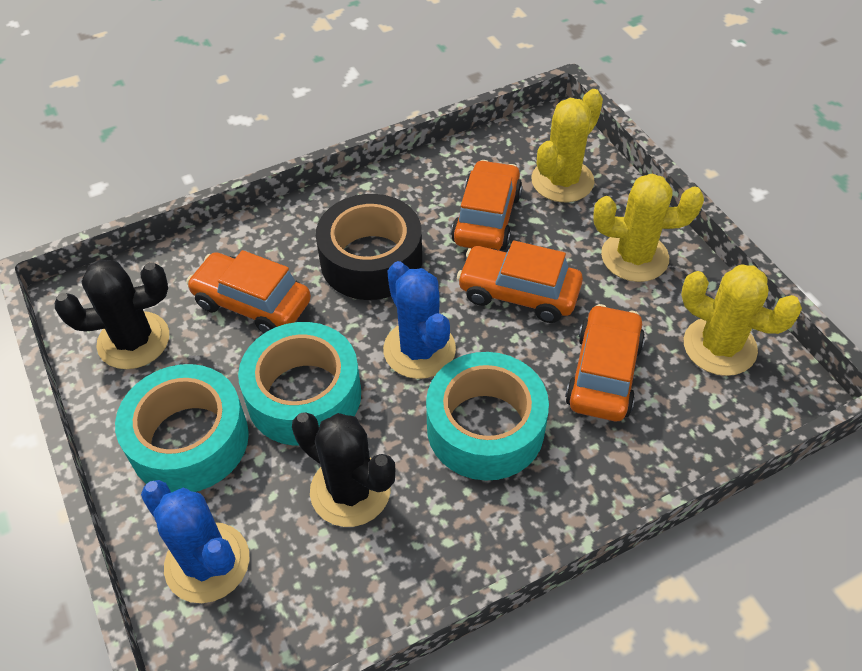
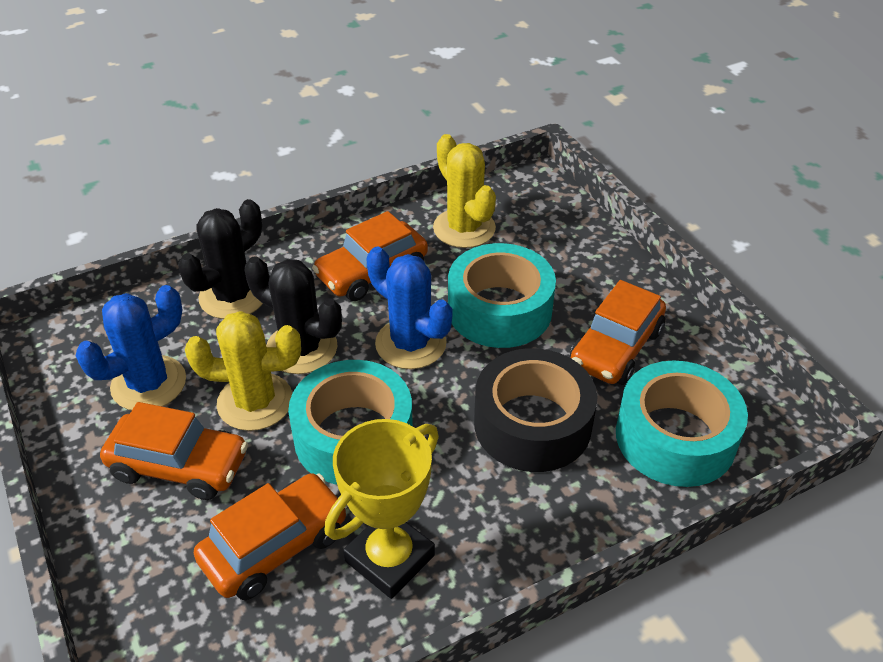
yellow cactus: [531,89,603,202] [593,174,704,282] [681,264,802,376] = 3 -> [185,311,301,431] [433,134,496,248] = 2
yellow trophy: none = 0 -> [325,419,439,599] = 1

